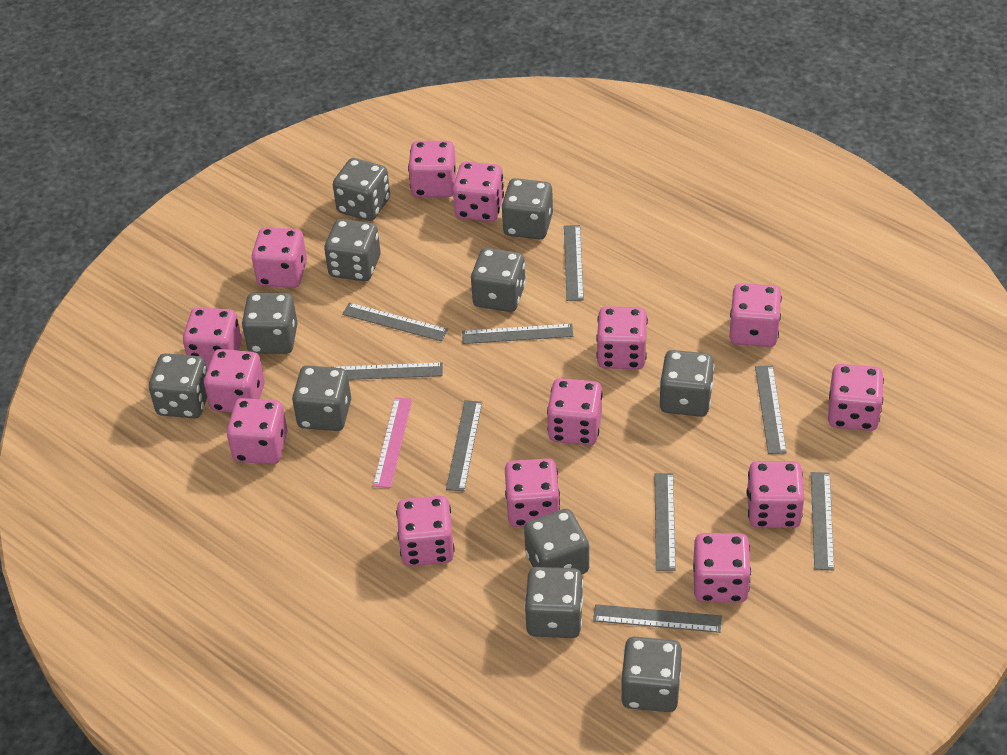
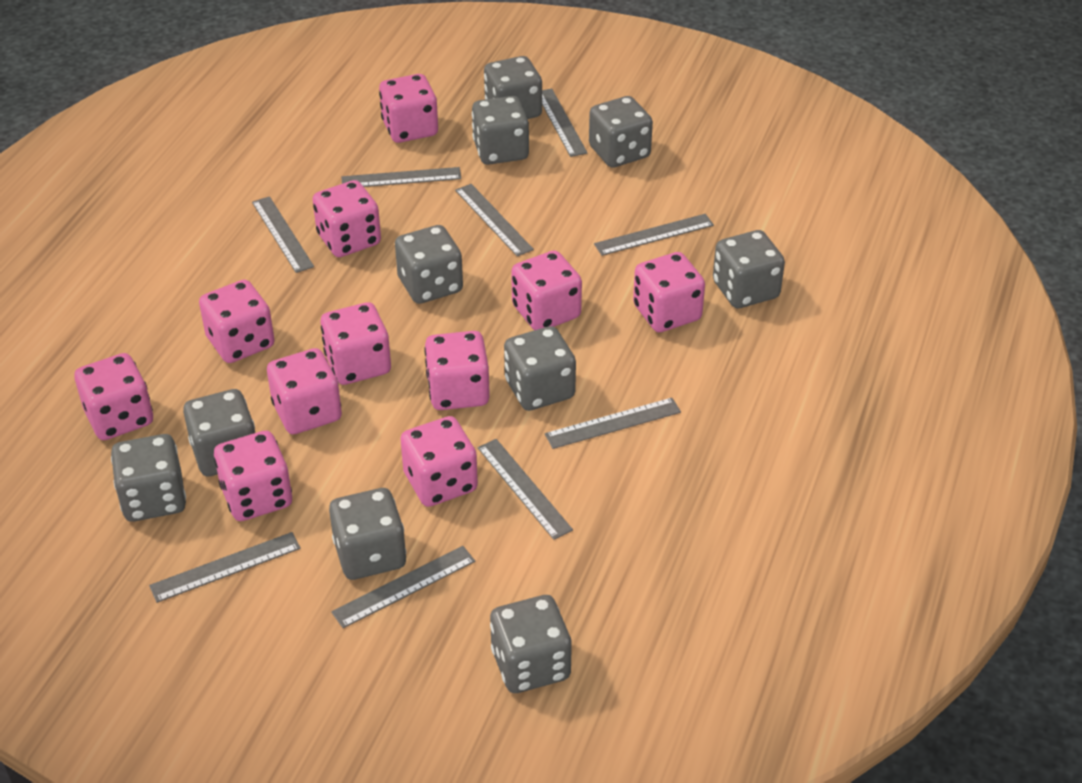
grey dice: [149,353,207,418] [242,293,298,354] [292,365,351,431] [324,219,381,281] [333,158,390,221] [471,248,526,312] [501,178,553,239] [524,509,589,574] [524,567,583,638] [621,636,682,712] [660,350,714,417] = 11 -> [111,434,186,522] [183,389,255,477] [329,488,406,580] [395,225,463,304] [472,96,529,165] [484,56,542,119] [490,595,572,693] [504,326,576,411] [589,96,653,168] [713,230,785,308] = 10
pink dice: [183,307,242,369] [204,349,265,413] [227,398,288,464] [252,227,307,288] [396,496,454,566] [408,141,456,197] [453,162,504,222] [505,458,560,527] [547,378,603,445] [596,306,648,369] [693,533,751,603] [729,283,782,347] [747,461,804,528] [828,364,884,431] = 14 -> [75,353,153,440] [199,280,275,363] [214,431,292,521] [267,348,342,434] [312,180,381,257] [321,302,391,385] [379,74,438,143] [400,416,478,507] [425,331,490,410] [511,250,582,330] [633,252,705,332] = 11
pink ruler: [373,397,412,488] = 1 -> none = 0

